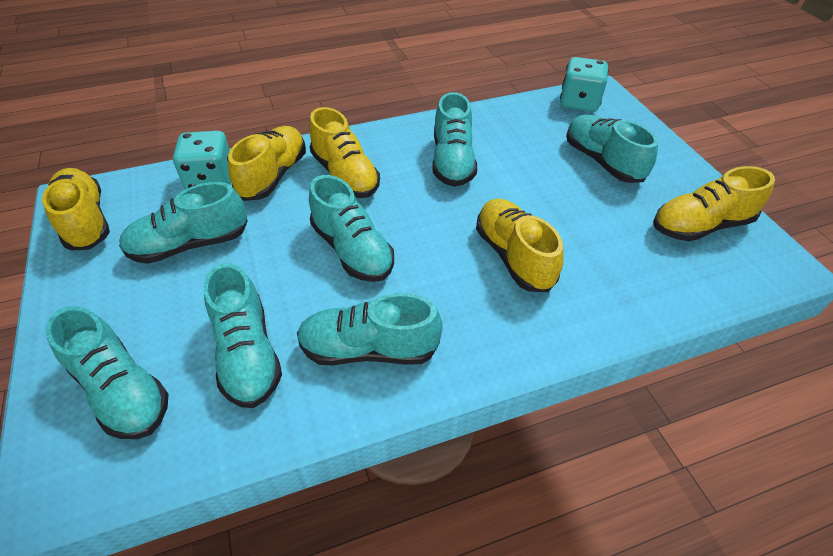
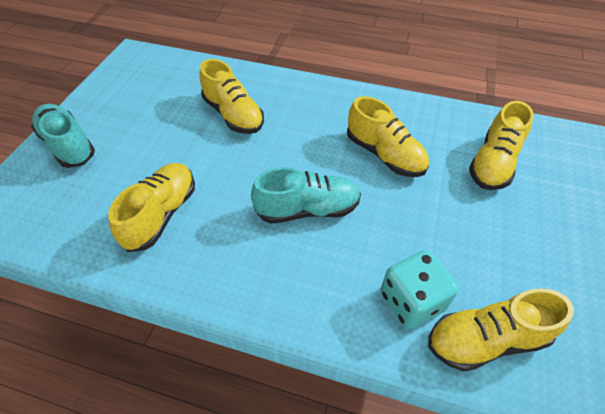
turquoise dice: [173,131,231,189] [560,57,608,112] = 2 -> [381,250,459,329] = 1
turquoise shoe: [46,306,169,439] [119,182,248,264] [204,263,282,408] [297,293,443,366] [309,175,394,282] [433,92,477,187] [566,115,658,183] = 7 -> [31,104,95,168] [251,167,361,224] = 2

